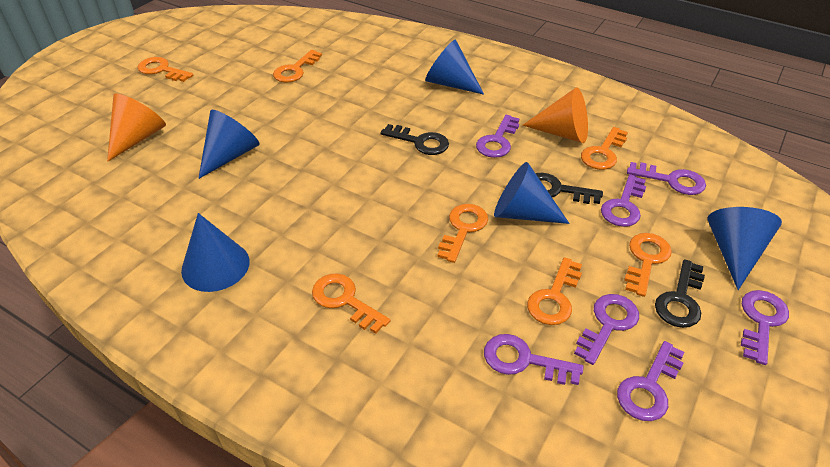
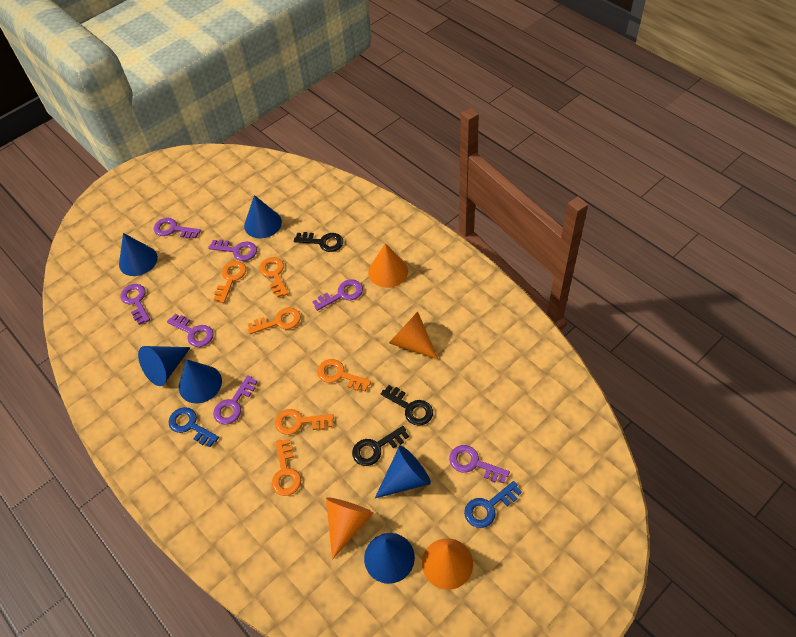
blue cone: [181,213,250,292] [198,110,260,179] [425,39,484,95] [494,162,570,224] [707,207,782,290] = 5 -> [119,233,158,276] [138,346,191,386] [179,359,222,403] [244,195,282,238] [364,533,415,584] [375,446,431,498] = 6
blue key: none = 0 -> [168,407,219,447] [464,481,522,528] = 2
orange cone: [107,94,166,162] [522,87,588,143] = 2 -> [326,497,374,560] [368,243,408,288] [389,312,438,359] [422,538,473,590] = 4
orange key: [138,57,193,82] [273,50,322,82] [312,273,390,334] [437,204,488,263] [527,257,582,325] [581,127,628,170] [624,233,672,297] = 7 -> [214,261,246,303] [248,307,301,335] [259,257,289,297] [272,439,301,496] [275,409,334,435] [317,359,371,391] = 6

